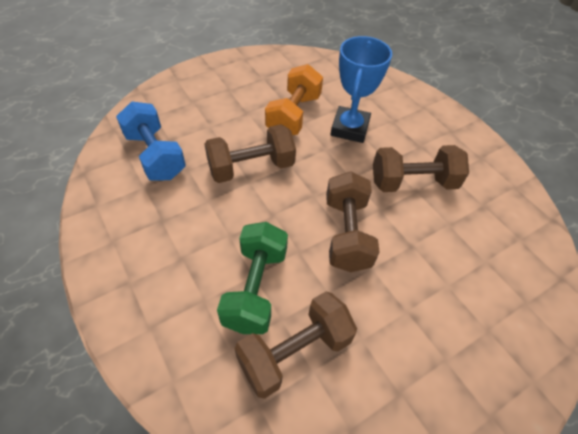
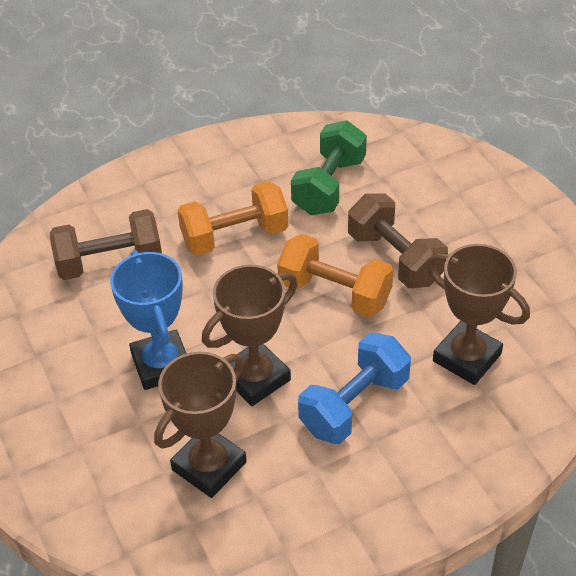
brown dumbbell: [205,124,296,183] [235,292,357,399] [326,171,379,272] [373,145,469,192] = 4 -> [50,209,162,280] [348,194,448,288] = 2
brown trophy: none = 0 -> [154,351,247,498] [202,265,298,406] [427,244,530,385] = 3
orange dumbbell: [265,64,323,135] = 1 -> [177,181,288,256] [277,234,393,317] = 2

